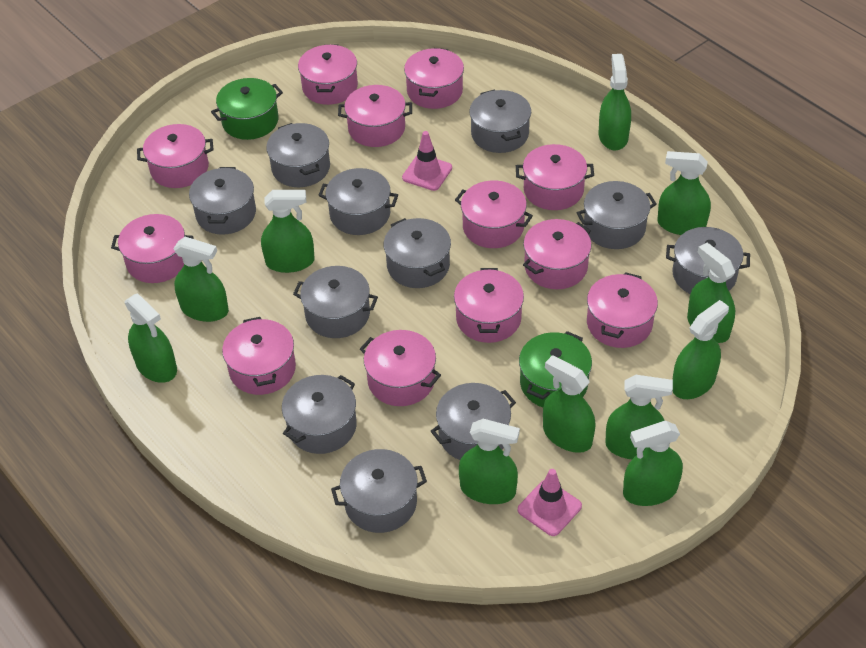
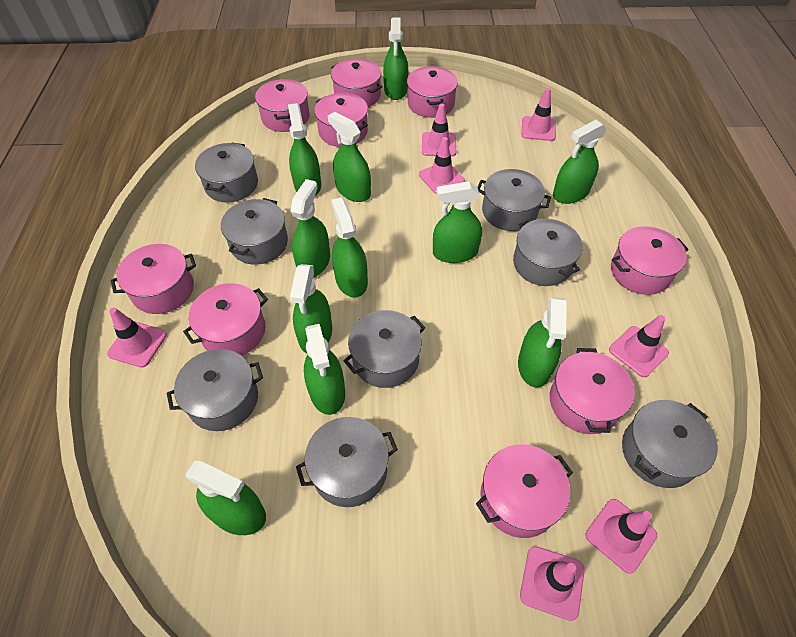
green pot: [211,78,283,140] [519,331,592,407] = 2 -> none = 0
grey pot: [189,167,256,235] [266,123,330,187] [282,375,357,454] [293,266,378,338] [318,168,398,235] [331,449,427,533] [384,218,451,288] [431,383,516,460] [469,90,531,153] [577,181,657,249] [666,227,750,294] = 11 -> [167,349,263,431] [195,143,258,203] [221,198,288,265] [296,417,398,507] [344,310,426,388] [477,169,551,231] [513,218,583,286] [622,400,718,488] = 8
pink pot: [111,214,194,283] [137,124,213,188] [222,317,296,395] [298,44,358,105] [338,85,412,147] [360,330,441,406] [404,48,464,109] [454,268,524,343] [455,180,533,248] [516,144,594,210] [523,219,592,289] [587,272,658,348] = 12 -> [111,244,196,314] [183,283,268,356] [255,79,310,132] [314,93,368,147] [331,58,382,107] [407,66,458,118] [476,444,573,538] [550,348,635,434] [611,226,689,295] = 9
pink traffic cone: [402,131,452,191] [518,469,582,536] = 2 -> [107,308,167,368] [419,137,465,194] [422,104,456,157] [520,546,585,621] [522,88,556,141] [586,499,657,574] [609,315,669,377] = 7

